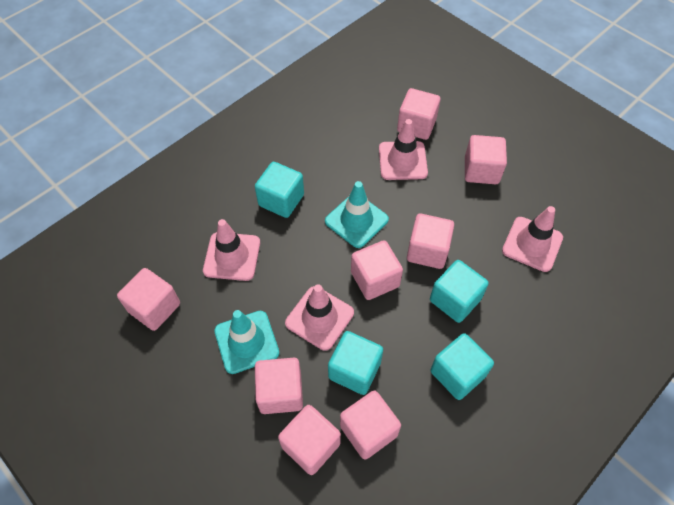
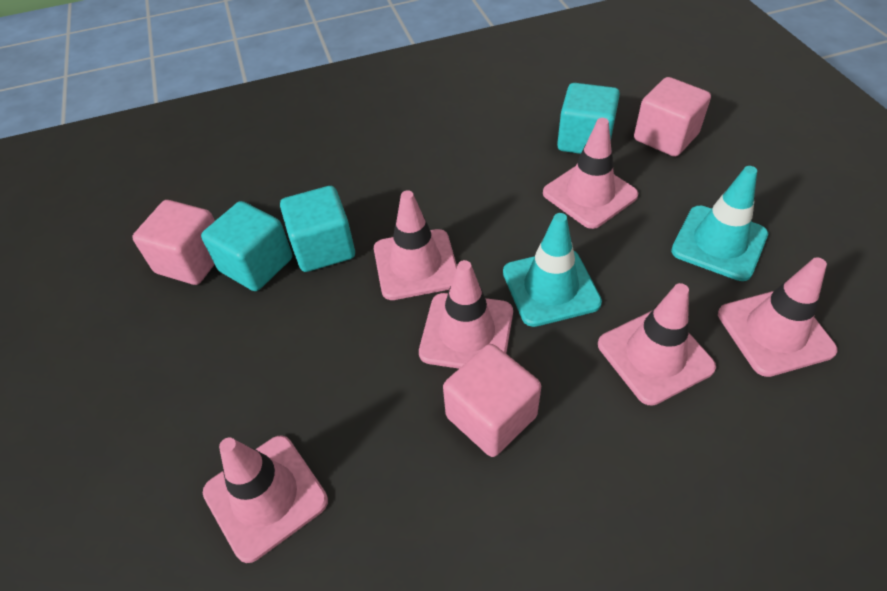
pink cube: [117,268,180,331] [255,358,303,414] [278,405,341,475] [340,391,401,459] [351,241,403,300] [397,88,440,140] [407,214,454,269] [465,135,507,184] = 8 -> [132,200,215,285] [443,344,541,457] [634,77,711,157] = 3
pink traffic cone: [203,219,260,281] [285,284,354,351] [379,119,428,180] [502,206,563,272] = 4 -> [203,435,328,563] [374,190,457,300] [419,260,513,369] [543,118,638,229] [598,283,716,406] [718,258,838,377] = 6
turquoise cube: [255,162,304,218] [328,331,383,395] [430,260,489,323] [431,333,494,400] = 4 -> [201,201,292,291] [280,186,355,272] [557,83,620,154] = 3

